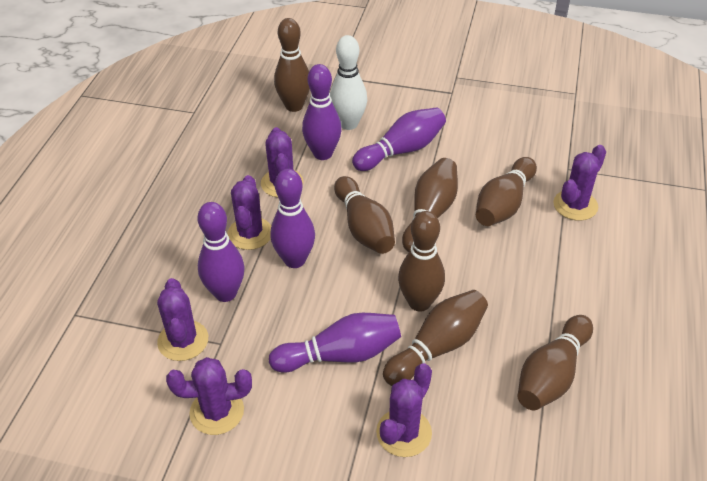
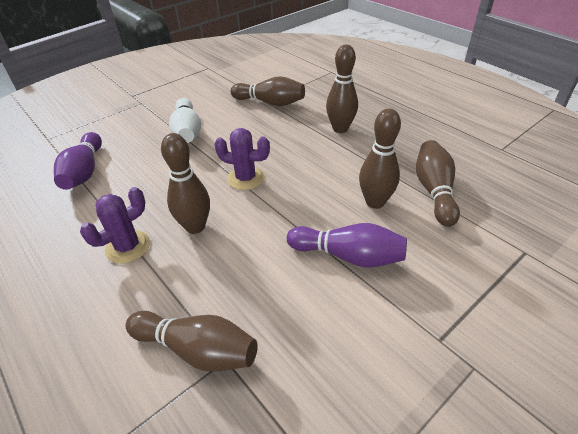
brown bowling pin: [274,18,310,112] [334,176,395,254] [383,290,488,386] [398,211,445,312] [402,158,458,252] [476,157,537,226] [518,315,593,410] = 7 -> [126,311,258,372] [161,133,210,234] [231,76,305,106] [326,45,358,133] [359,109,401,209] [416,140,460,227] = 6
purple bowling pin: [197,202,245,302] [269,313,401,373] [271,169,315,268] [302,64,342,160] [352,107,446,171] = 5 -> [54,132,102,190] [287,223,407,268] = 2
purple cactus: [157,278,208,361] [166,357,252,435] [227,175,271,250] [261,127,304,197] [376,363,432,457] [553,145,606,221] = 6 -> [80,187,150,264] [214,128,270,190] = 2

